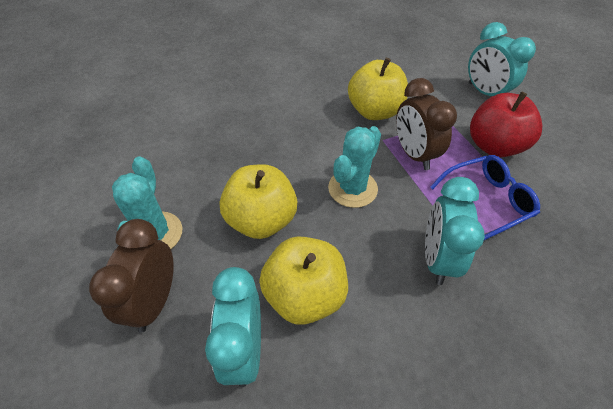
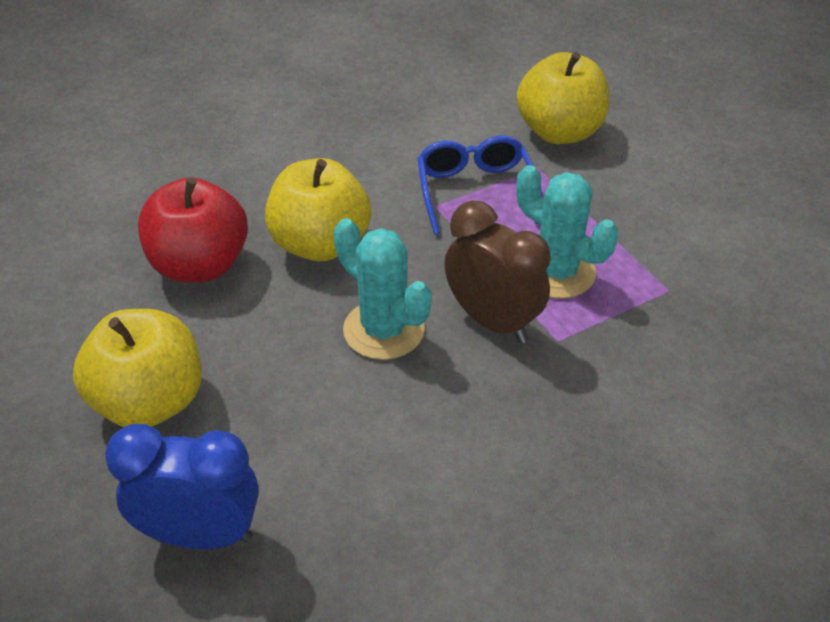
blue clock: none = 0 -> [105,424,259,549] = 1
brown clock: [89,219,174,333] [396,78,457,170] = 2 -> [444,200,551,343] = 1
turquoise clock: [205,267,261,387] [425,177,485,285] [468,22,536,96] = 3 -> none = 0

